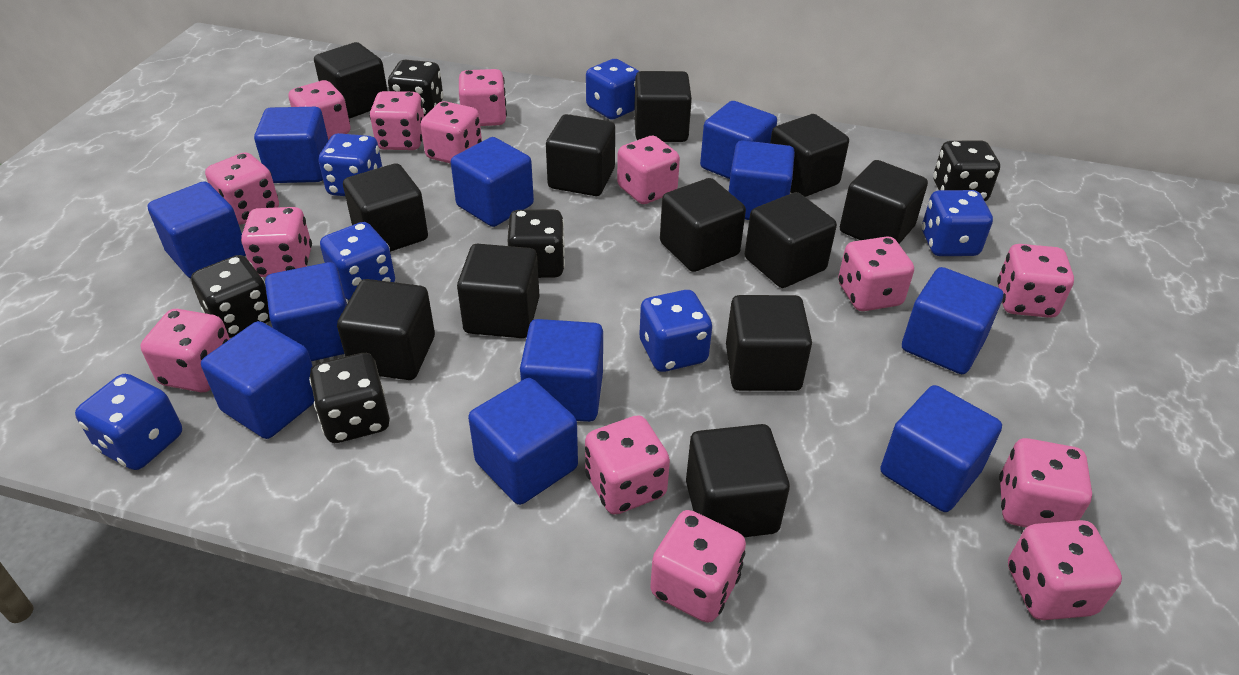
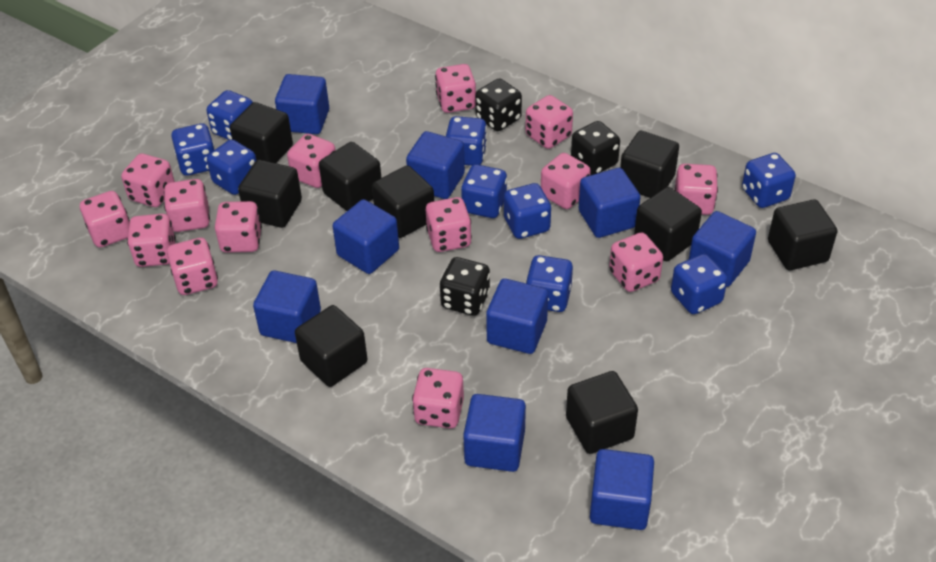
black cube: [314,42,388,119] [337,279,435,380] [343,163,428,252] [457,244,540,338] [546,114,615,196] [634,71,692,142] [660,178,746,272] [686,424,790,537] [726,295,812,391] [745,192,837,288] [770,114,849,197] [840,160,928,244] = 12 -> [230,102,293,163] [238,160,302,228] [295,305,367,387] [319,142,381,211] [372,165,434,238] [566,371,638,454] [620,131,679,198] [634,187,702,261] [768,199,838,270] = 9
black dice: [191,255,270,338] [309,353,390,443] [388,60,443,116] [508,209,565,278] [933,140,1000,201] = 5 -> [440,257,490,316] [475,78,522,131] [571,121,620,175] = 3
blue cube: [147,181,246,278] [201,321,314,439] [254,107,329,183] [265,262,347,361] [451,137,534,227] [468,378,578,505] [520,319,603,422] [700,101,777,179] [729,140,795,220] [880,385,1002,512] [902,267,1003,374] = 11 -> [253,271,321,343] [275,74,329,134] [333,199,399,274] [406,131,465,199] [463,394,526,472] [486,278,548,354] [579,168,640,238] [590,449,654,530] [689,211,756,287] = 9
blue dice: [75,374,182,470] [319,133,382,196] [320,222,395,300] [586,59,639,120] [640,290,712,372] [922,190,993,256] = 6 -> [171,123,214,176] [207,90,253,140] [207,139,256,195] [446,116,487,166] [461,164,507,218] [504,183,551,239] [526,255,573,312] [671,254,728,314] [742,153,796,208] = 9

